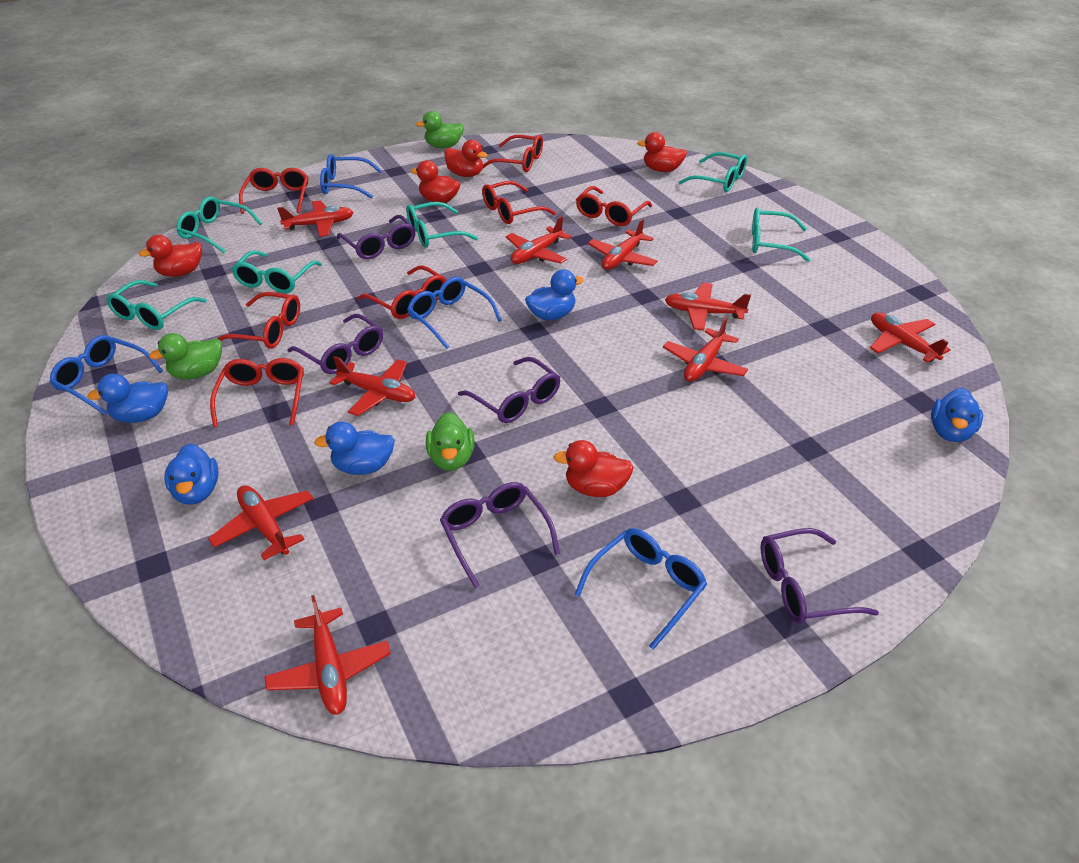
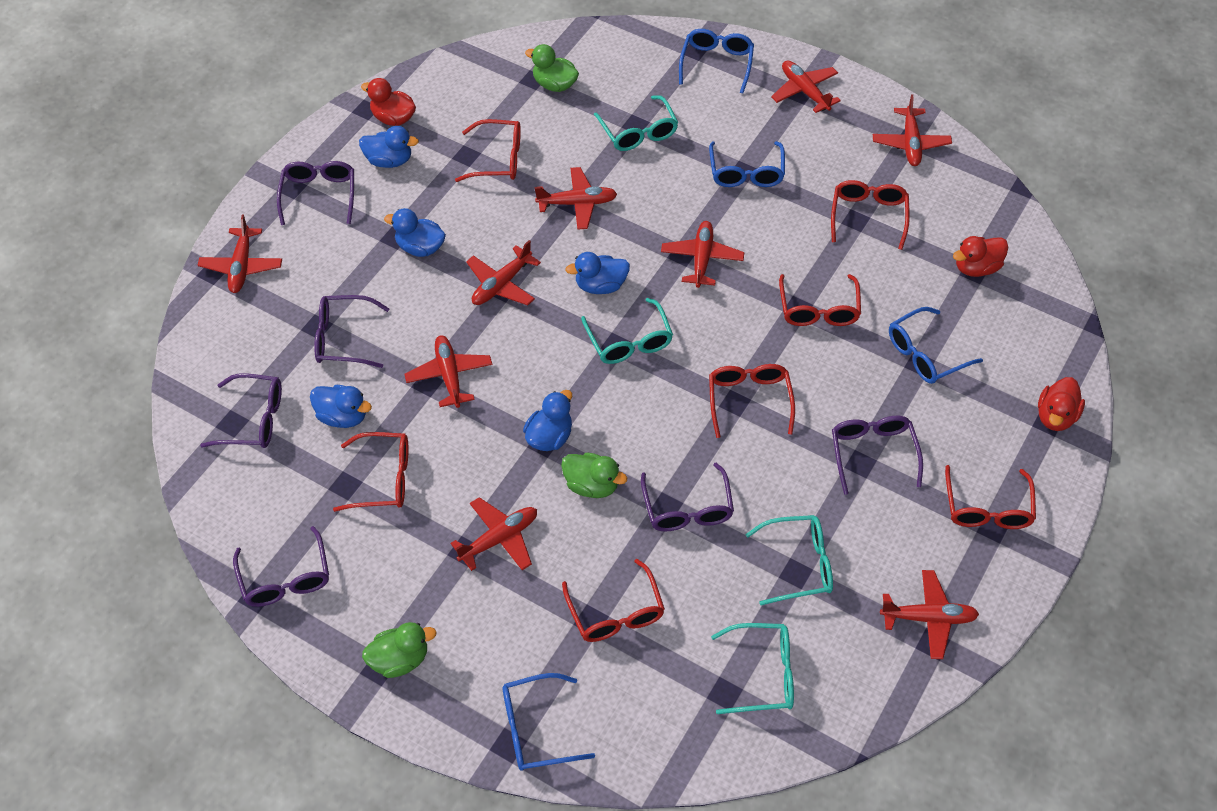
purple glasses: [288,314,383,374] [337,215,415,259] [440,482,560,588] [458,357,560,423] [761,528,879,624] = 5 -> [200,373,282,448] [233,526,329,607] [277,161,354,225] [314,295,389,368] [641,463,734,532] [832,416,923,495] = 6
red duck: [138,235,202,277] [411,160,460,203] [444,140,487,177] [554,440,634,497] [637,132,687,172] = 5 -> [361,78,416,126] [953,236,1008,277] [1038,377,1085,431] = 3
turquoise glasses: [106,280,207,330] [176,196,262,253] [232,250,322,293] [406,202,478,248] [679,152,747,192] [752,208,811,262] = 6 -> [581,298,673,364] [594,95,678,151] [711,623,794,714] [745,515,833,605] = 4

